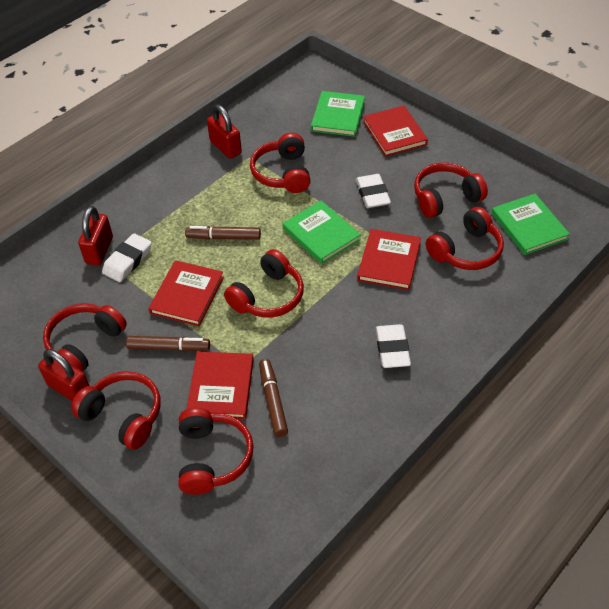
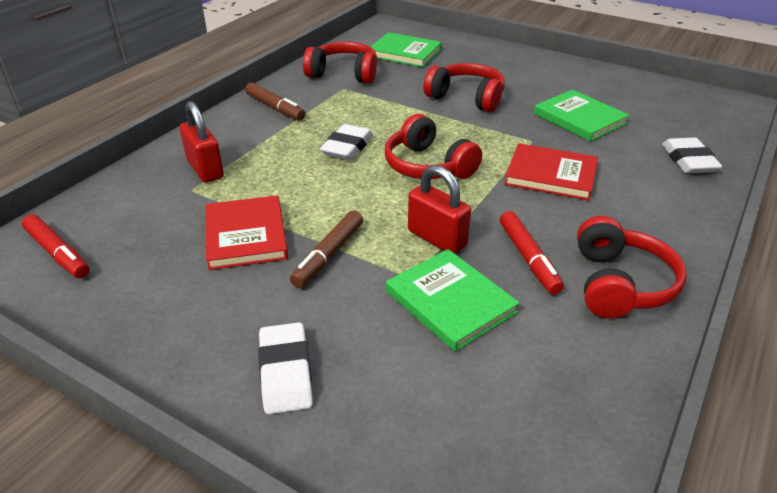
brown marker: [126,336,210,351] [185,226,261,240] [259,359,288,437] = 3 -> [245,82,305,121] [290,210,363,288] = 2
red book: [148,260,224,326] [186,351,254,419] [357,229,421,290] [363,106,428,157] = 4 -> [206,195,288,270] [504,143,598,201] = 2
red headphones: [43,303,127,372] [71,371,160,450] [179,408,254,495] [224,249,304,318] [250,133,311,193] [414,162,488,218] [426,207,504,270] = 7 -> [303,42,377,83] [385,114,482,179] [423,63,505,112] [577,216,687,318] = 4
red marker: none = 0 -> [22,215,90,278] [500,211,564,294] = 2
red padlock: [38,349,89,401] [78,206,113,265] [207,105,242,159] = 3 -> [180,101,224,183] [408,165,471,254] = 2

